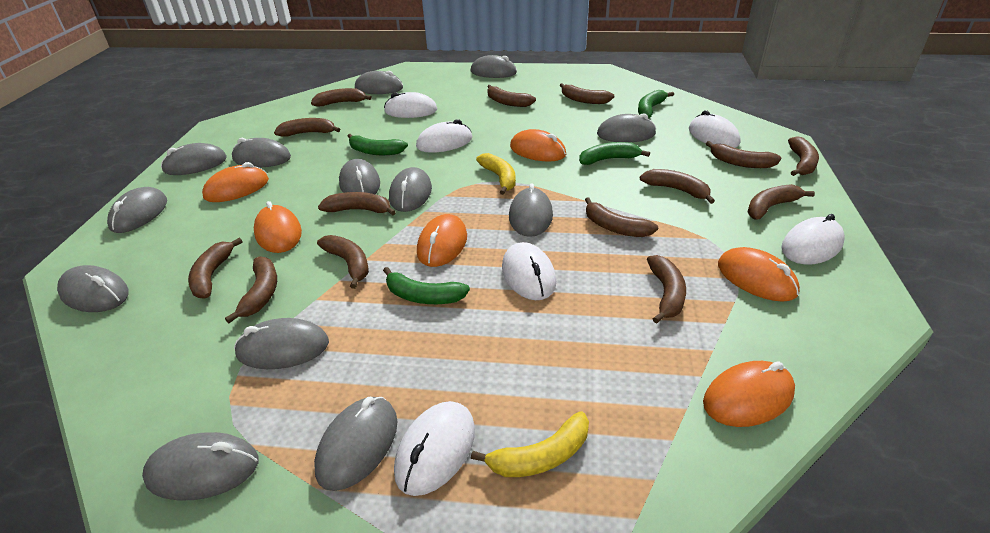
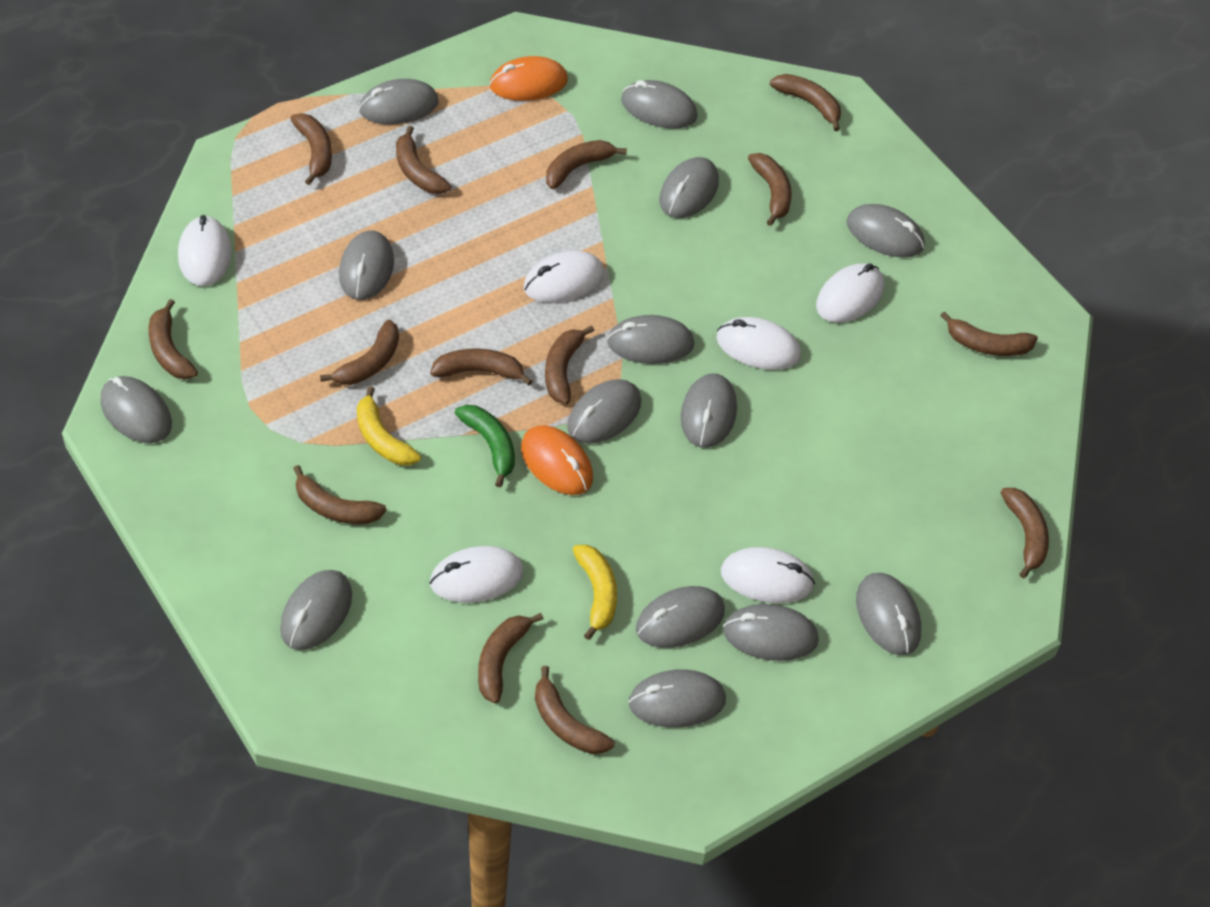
green banana: [348,134,408,155] [383,267,470,304] [579,142,650,165] [638,90,674,118] = 4 -> [454,405,515,487] = 1
grey mouse: [57,265,129,312] [107,187,167,233] [142,432,258,500] [161,143,227,175] [232,138,291,167] [234,318,329,369] [314,397,397,491] [339,159,380,194] [355,71,403,94] [389,167,432,212] [470,55,517,78] [509,184,553,237] [597,113,656,142] = 13 -> [100,376,172,443] [280,570,352,650] [339,231,394,300] [359,79,439,124] [567,379,641,443] [607,315,694,364] [621,80,698,129] [628,669,726,728] [636,586,725,648] [659,157,719,218] [681,373,737,448] [723,604,819,661] [847,204,925,258] [856,573,921,655] = 14
orange mouse: [202,162,269,202] [254,201,302,253] [417,214,467,267] [510,129,566,162] [703,361,795,427] [718,247,800,302] = 6 -> [489,56,568,101] [521,425,593,495] = 2

